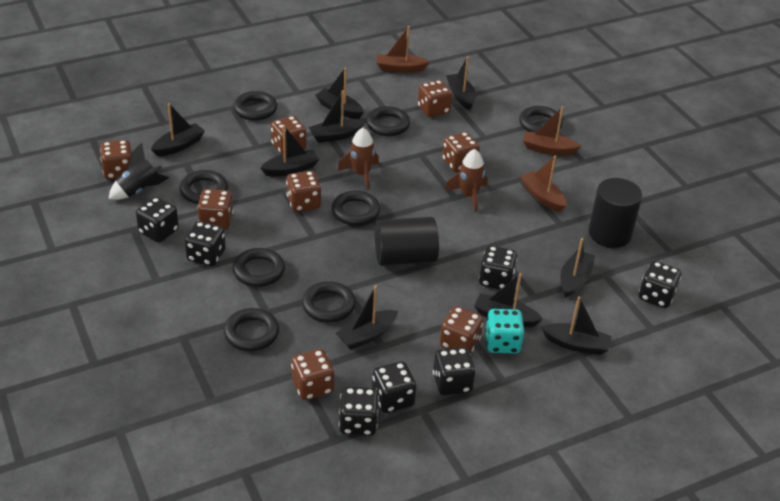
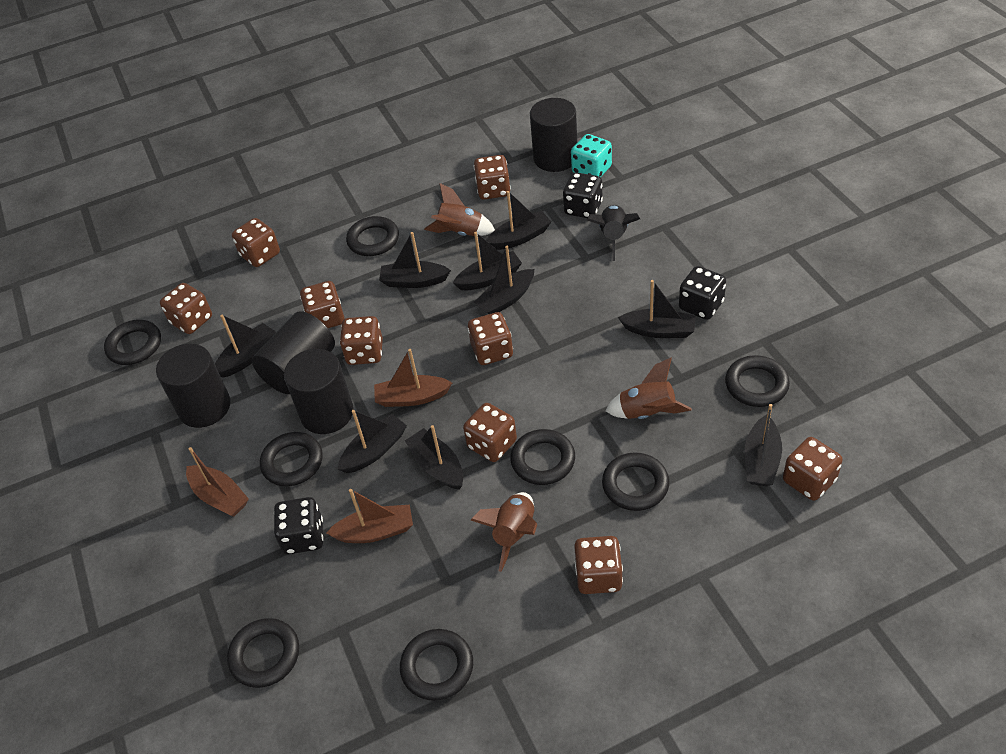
black cylinder: [375,217,439,266] [588,178,642,248] = 2 -> [156,344,230,428] [252,311,335,394] [284,349,354,434] [530,98,577,172] = 4
black dice: [136,197,179,243] [185,221,226,266] [339,387,379,436] [372,361,416,413] [433,347,476,395] [479,245,517,290] [639,261,681,308] = 7 -> [274,497,324,554] [563,172,603,218] [679,266,726,320] = 3
brown dice: [100,140,132,179] [197,189,234,230] [271,116,306,155] [286,171,321,212] [291,349,334,400] [418,80,452,117] [440,306,483,354] [442,132,480,172] = 8 -> [160,283,212,334] [232,218,280,267] [300,281,345,328] [340,316,383,365] [463,403,517,462] [468,312,513,365] [474,155,511,200] [574,536,623,594] [783,437,843,501] = 9
brown rocket: [337,128,379,190] [445,149,487,212] = 2 -> [424,183,495,236] [471,492,537,572] [606,358,692,419] = 3

